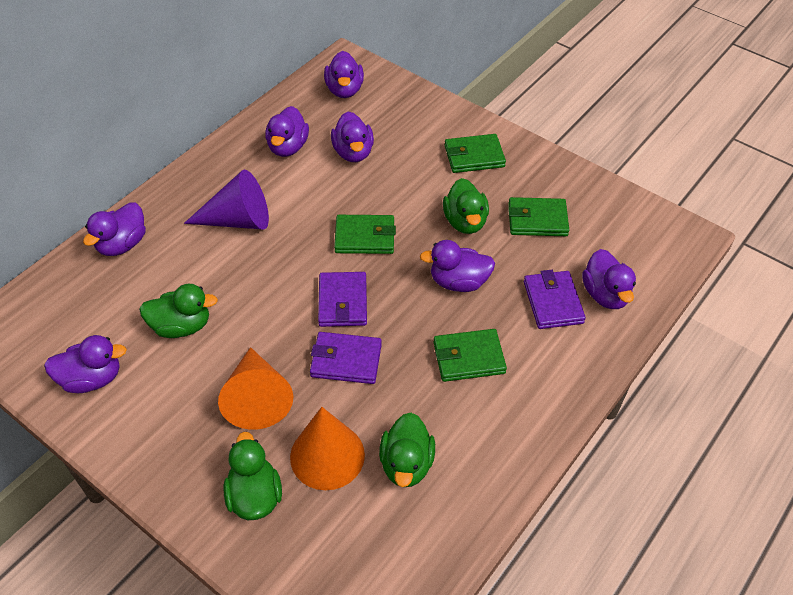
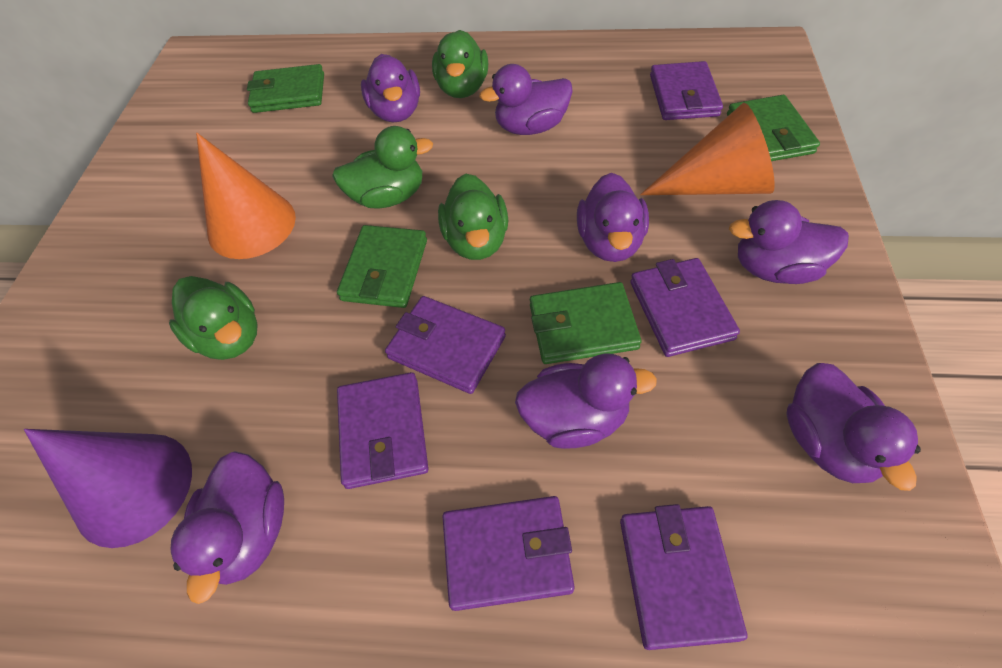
purple wallet: [310,332,382,384] [318,272,367,327] [524,270,586,329] = 3 -> [337,372,428,489] [385,296,506,394] [442,496,575,611] [620,504,748,650] [630,258,740,357] [650,61,723,120] = 6

